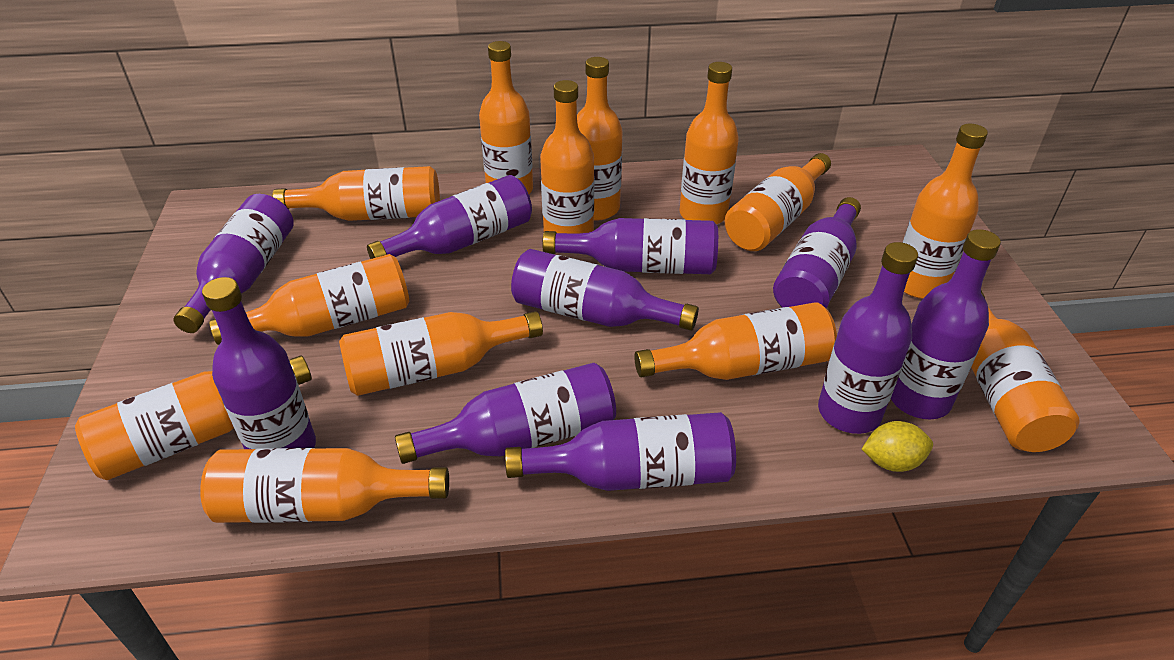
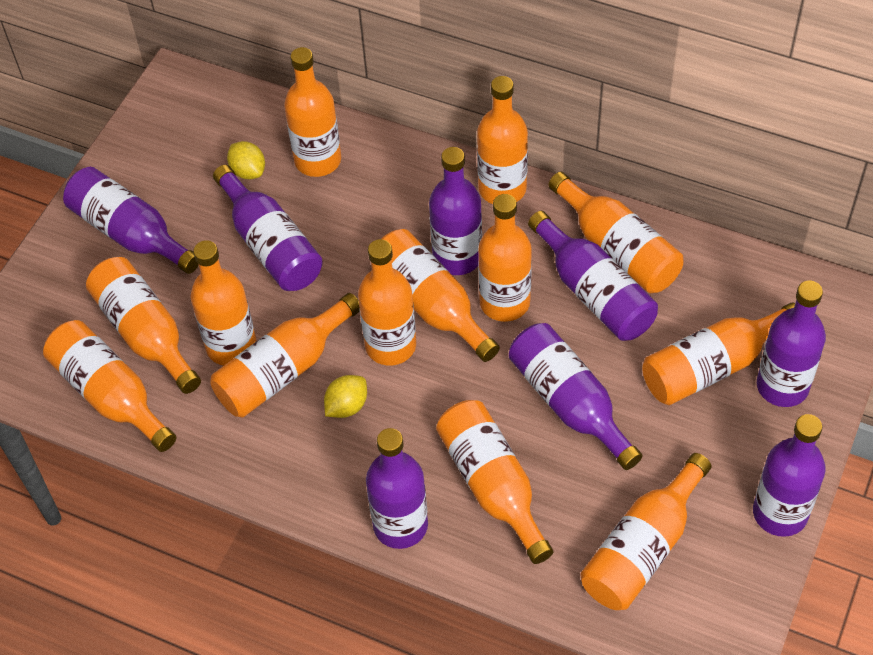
purple bottle: [173,194,294,333] [202,277,316,449] [367,175,532,259] [395,363,616,464] [505,412,736,491] [511,249,699,331] [543,218,718,274] [773,197,861,308] [818,242,918,434] [891,229,1001,419] = 10 -> [63,167,199,274] [213,165,323,291] [366,428,428,549] [429,147,482,275] [509,323,643,470] [528,211,658,341] [753,414,826,537] [757,280,826,407] = 8
yellow lemon: [862,421,933,472] = 1 -> [227,141,265,179] [324,375,367,418] = 2

